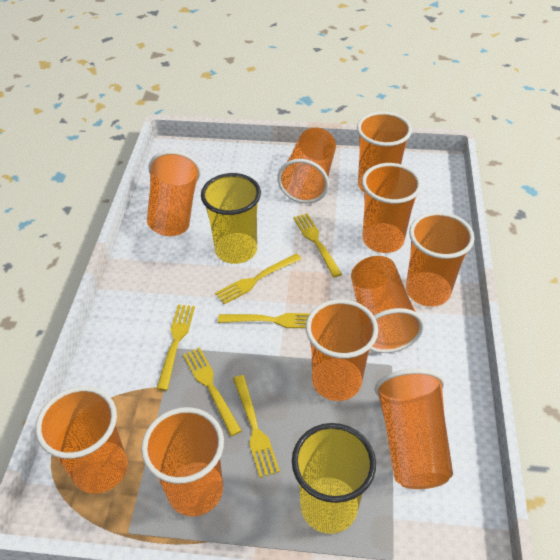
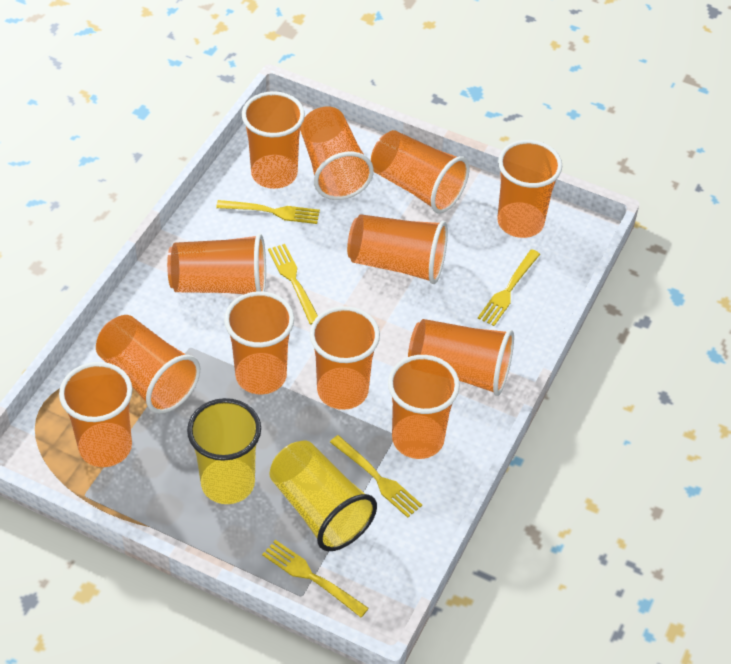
orange cup: [36,386,128,494] [141,407,224,517] [147,151,201,236] [278,128,336,203] [306,299,378,401] [351,256,424,353] [357,111,412,192] [362,163,422,253] [374,369,453,489] [406,212,475,307] = 10 -> [59,362,133,467] [96,315,200,414] [167,233,266,294] [224,291,294,395] [242,91,305,189] [301,107,374,200] [310,306,380,410] [347,214,448,284] [371,130,470,213] [388,355,460,459] [408,319,514,396] [497,140,562,238] = 12
yellow fork: [156,305,195,391] [183,347,242,436] [215,253,302,304] [218,313,310,328] [233,375,280,478] [293,213,342,278] = 6 -> [216,200,320,224] [262,540,369,617] [268,244,318,325] [330,435,422,518] [478,249,540,326] = 5

